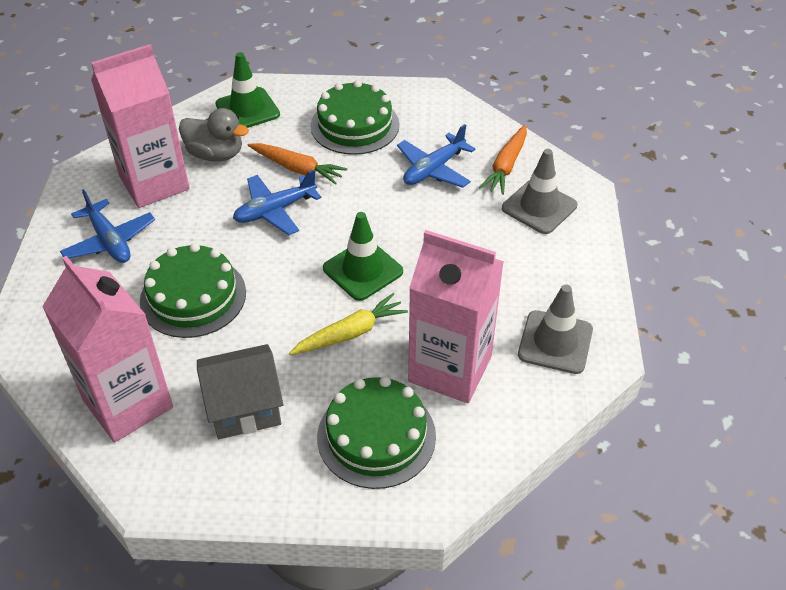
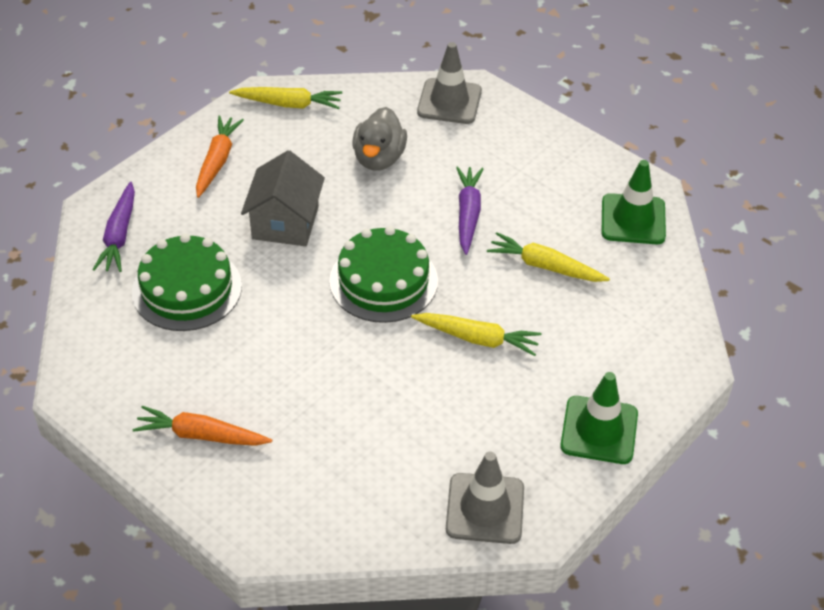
blue plane: [60,189,155,263] [233,170,321,235] [397,124,476,188] = 3 -> none = 0
green cake: [140,243,246,338] [310,80,399,155] [317,376,436,489] = 3 -> [132,233,242,331] [329,226,438,323] = 2
pink carton: [42,256,173,443] [91,44,190,208] [408,230,504,403] = 3 -> none = 0
purple carrot: none = 0 -> [93,182,135,272] [456,166,484,255] = 2
yellow carrot: [289,293,408,355] = 1 -> [229,87,342,109] [411,313,542,356] [487,232,610,282] = 3

